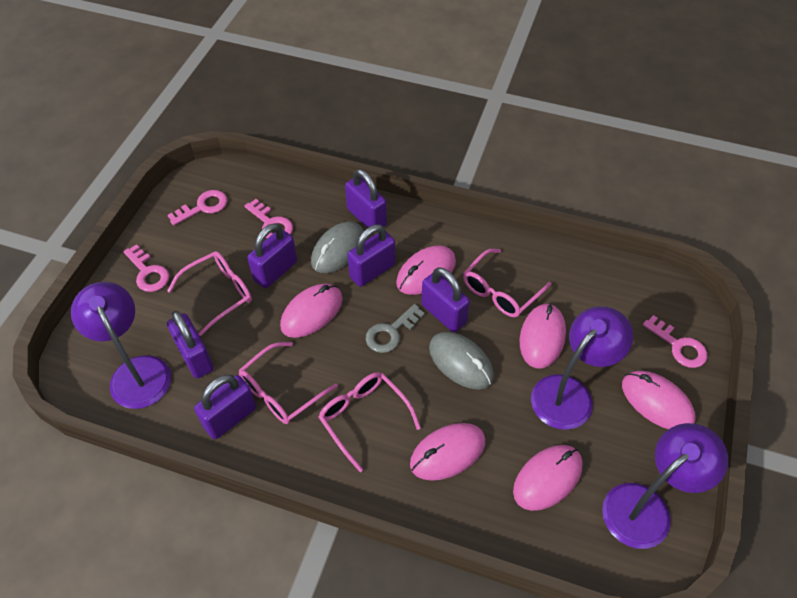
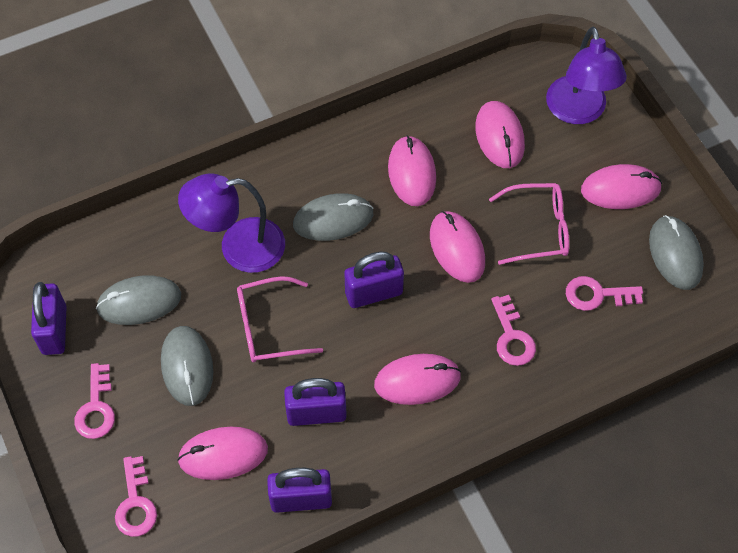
grey key: [366,304,425,353] = 1 -> none = 0
grey mouse: [311,222,364,273] [429,332,494,390] = 2 -> [96,275,181,325] [161,326,213,406] [293,193,374,241] [649,215,704,290] = 4
pink glasses: [167,251,252,336] [239,342,338,424] [319,372,421,472] [463,249,552,317] = 4 -> [237,276,323,363] [489,183,570,265] = 2
purple lamp: [71,282,171,409] [531,306,633,430] [602,423,728,549] = 3 -> [178,173,285,273] [546,27,627,124] = 2
purple padlock: [167,311,214,378] [194,374,256,439] [247,223,297,288] [345,169,387,228] [347,224,395,287] [421,267,470,332] = 6 -> [31,282,67,355] [267,468,332,513] [284,378,347,426] [344,252,404,308] = 4

